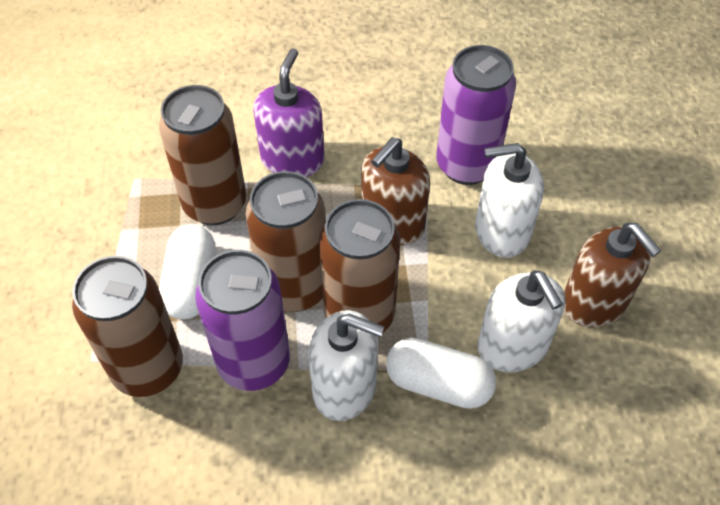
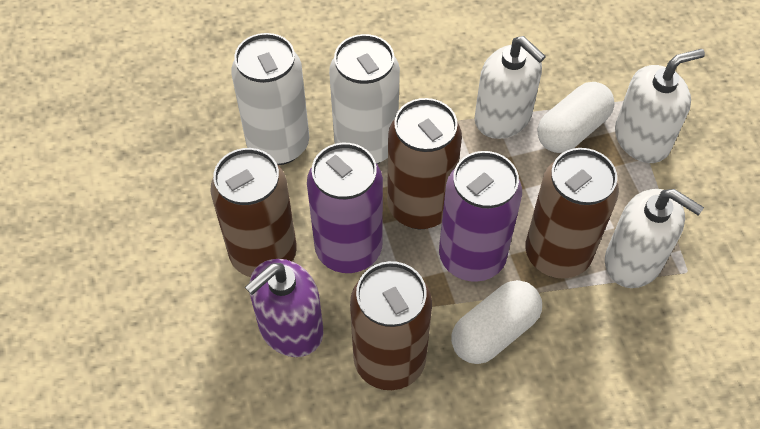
brown soap dispenser: [361,137,430,245] [564,223,661,328] = 2 -> none = 0
white can: none = 0 -> [231,33,309,165] [329,34,400,164] = 2

